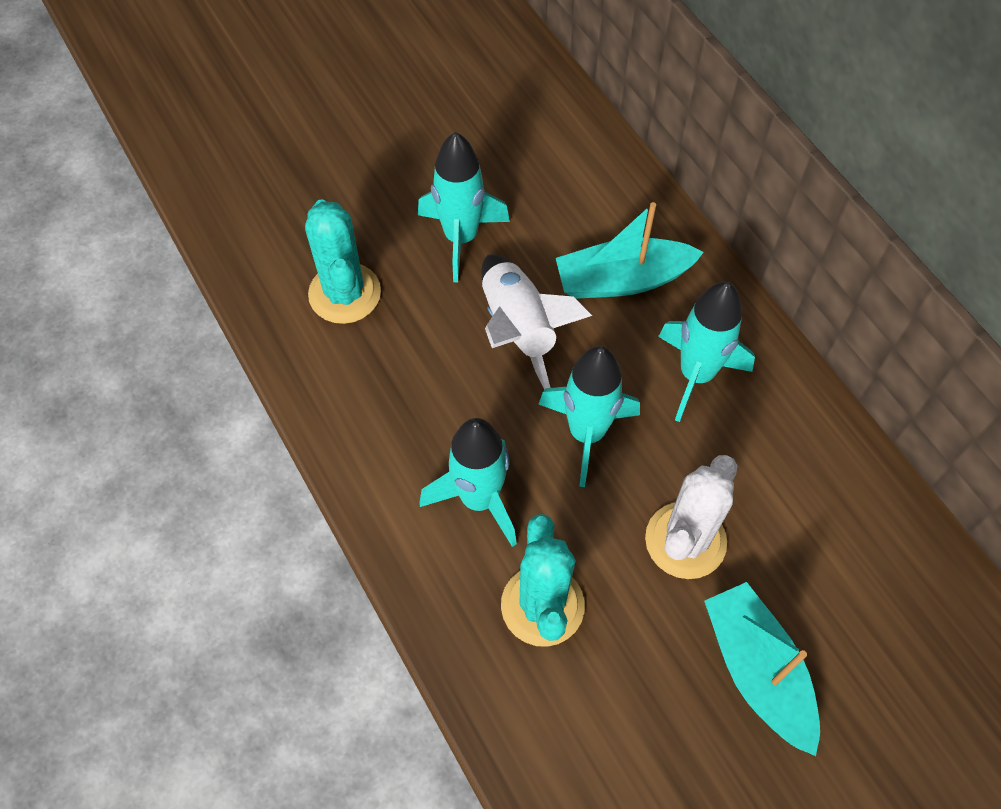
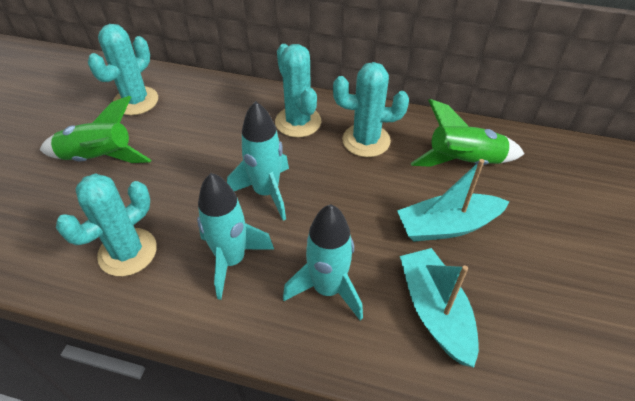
green rocket: none = 0 -> [40,96,151,163] [411,99,524,167] = 2
turquoise cactus: [305,199,381,324] [501,514,585,647] = 2 -> [56,173,157,276] [88,24,158,115] [275,44,321,137] [333,62,409,157] = 4
turquoise rocket: [418,132,510,283] [419,418,517,547] [538,346,640,487] [658,282,755,422] = 4 -> [197,173,274,300] [227,101,289,221] [283,204,363,321] = 3
white cactus: [645,455,738,579] = 1 -> none = 0
white rocket: [482,254,592,390] = 1 -> none = 0

